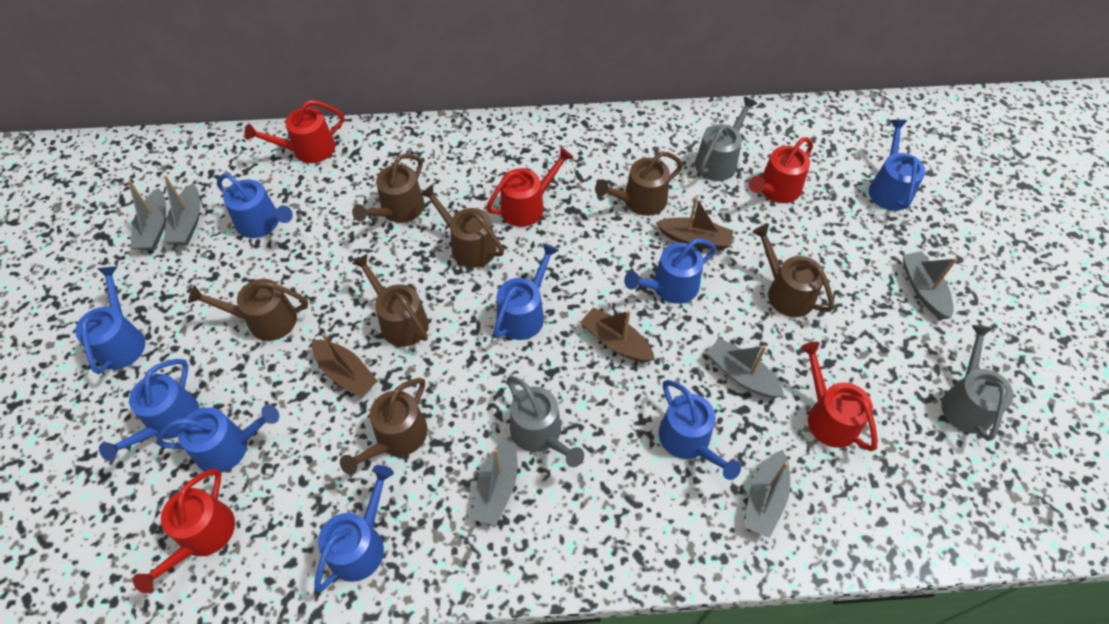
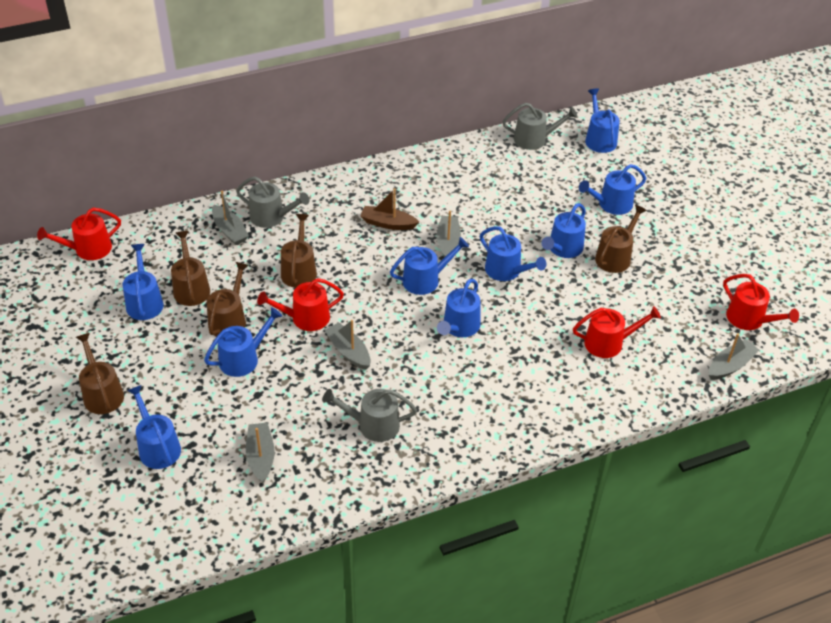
brown boat: [312,333,378,397] [580,307,655,362] [656,197,733,250] = 3 -> [360,188,419,230] = 1
brown watering can: [188,279,308,341] [340,378,428,475] [352,154,425,223] [352,254,429,347] [420,184,504,268] [595,152,683,216] [752,224,834,317] = 7 -> [76,333,124,414] [171,231,210,306] [207,262,249,337] [281,214,317,288] [595,205,647,273] = 5
grey boat: [128,180,166,250] [164,175,200,245] [472,436,517,526] [706,338,784,398] [744,450,790,538] [902,251,957,319] = 6 -> [212,191,249,245] [246,423,275,483] [325,320,370,370] [437,210,461,257] [709,333,759,380] = 5
red watering can: [133,469,235,593] [244,100,344,163] [486,147,573,227] [749,137,813,203] [800,342,878,451] = 5 -> [37,208,121,260] [257,278,344,331] [573,306,661,358] [723,274,799,330] = 4

